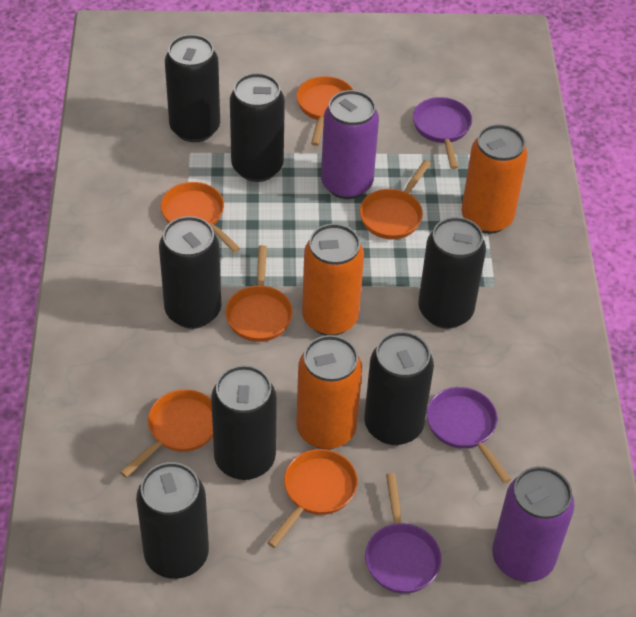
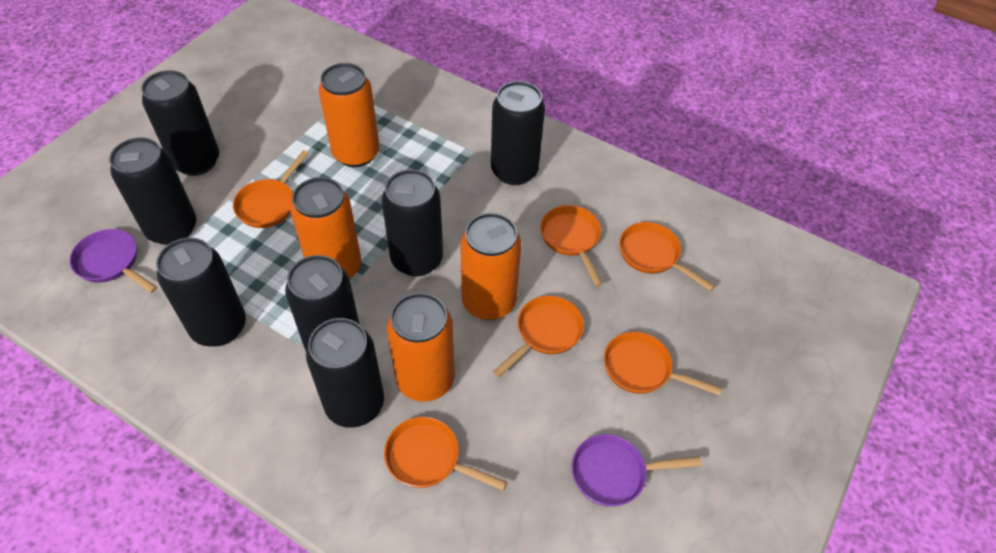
orange can: [296,335,362,449] [302,224,364,336] [462,124,527,234] = 3 -> [290,177,361,279] [319,63,379,167] [387,293,455,402] [460,213,521,320] = 4
purple can: [321,90,379,199] [492,466,575,582] = 2 -> none = 0
purple pan: [365,473,442,594] [413,97,472,169] [427,387,511,484] = 3 -> [69,229,158,293] [572,434,702,507] = 2

